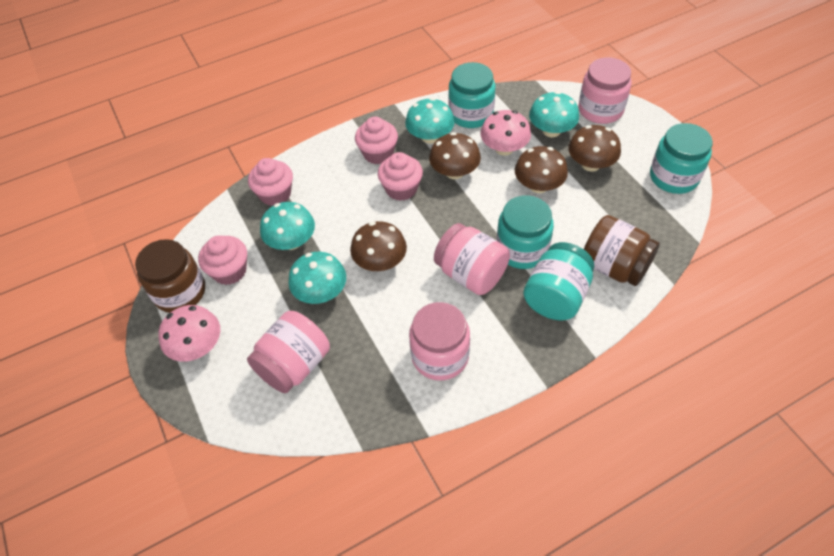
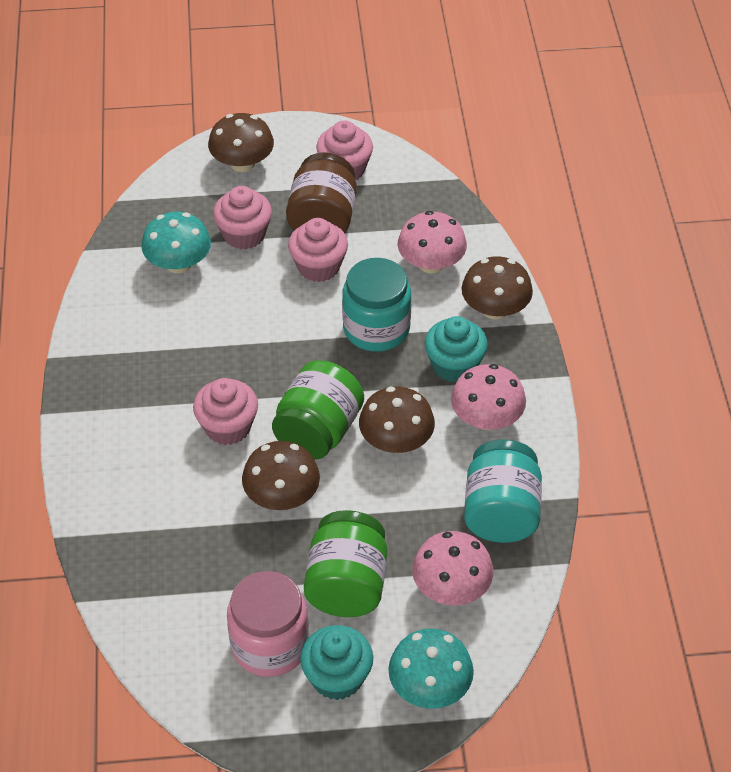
brown jar: [135,239,205,313] [584,215,660,286] = 2 -> [286,152,357,233] = 1
green jar: none = 0 -> [272,360,364,460] [304,510,387,617] = 2
pink jar: [247,311,330,393] [409,302,470,381] [434,223,510,295] [579,57,631,124] = 4 -> [227,571,309,677] = 1
pink mushroom: [158,305,220,362] [481,110,531,156] = 2 -> [398,211,467,273] [412,531,493,605] [451,364,526,430] = 3
turquoise cupcake: none = 0 -> [300,625,373,700] [425,316,488,382] = 2
turquoise jar: [448,62,495,128] [497,195,554,269] [523,242,594,320] [650,123,713,194] = 4 -> [342,258,411,352] [464,439,542,543] = 2
turquoise mushroom: [260,202,315,250] [288,252,346,304] [405,98,455,144] [529,91,579,137] = 4 -> [141,212,211,273] [388,628,474,709] = 2

